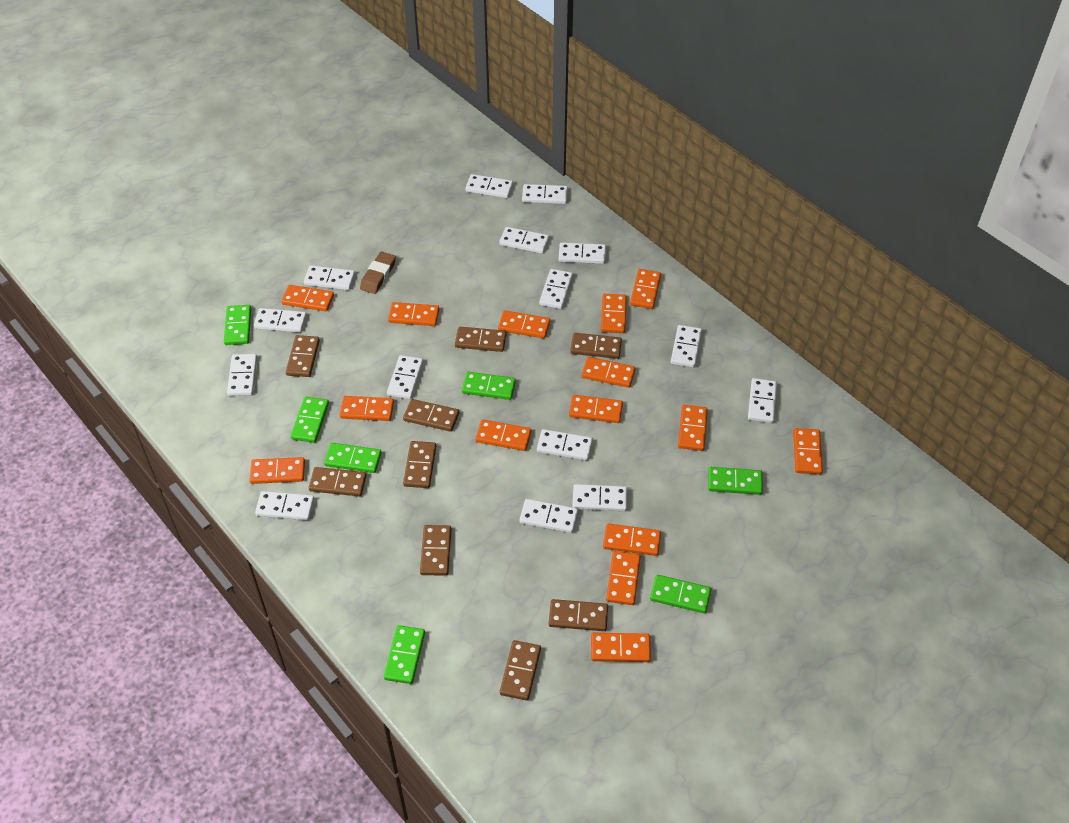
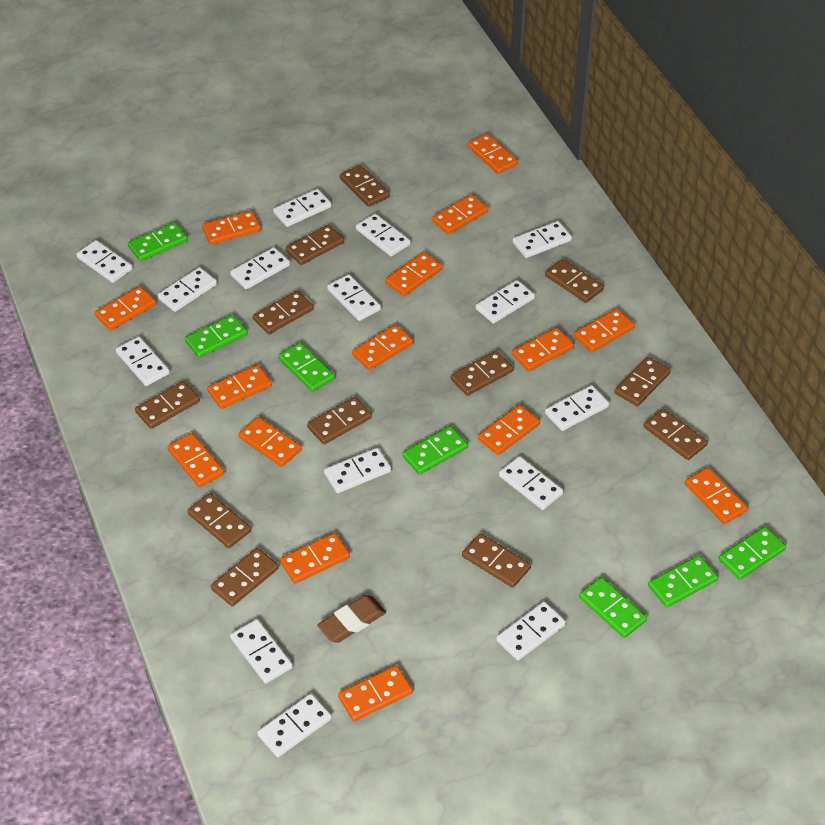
brown domino: [286,335,320,377] [309,467,366,496] [403,399,459,432] [403,441,436,488] [420,525,451,576] [455,327,507,352] [500,640,541,700] [549,599,608,631] [570,333,622,359] = 9 -> [135,381,200,429] [188,493,251,548] [211,548,279,606] [253,291,314,334] [285,224,344,265] [307,397,372,444] [340,165,390,207] [451,351,513,396] [462,533,531,588] [545,259,604,303] [614,356,671,406] [644,408,708,460] = 12

